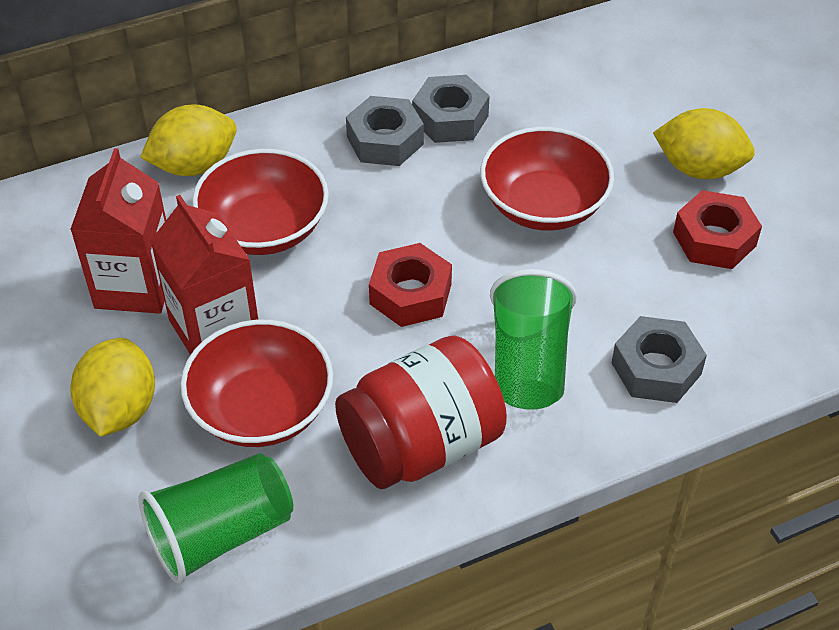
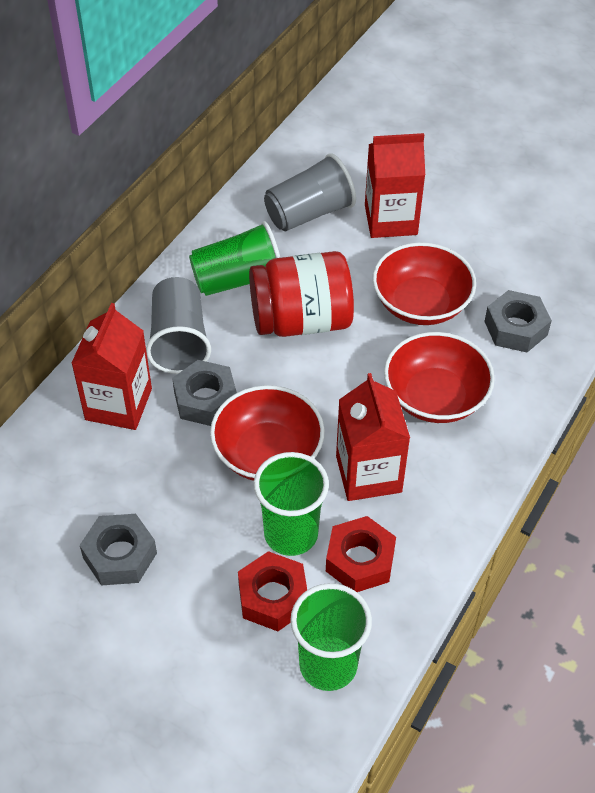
green cup: [138,453,293,584] [490,269,577,410] = 2 -> [189,221,281,296] [254,452,329,556] [290,583,372,691] = 3
grey cup: none = 0 -> [146,277,211,374] [264,153,356,231] = 2
red carton: [70,148,166,314] [151,195,258,355] = 2 -> [71,303,152,430] [336,373,410,501] [365,133,425,238] = 3
yellow lemon: [71,338,155,437] [140,104,237,176] [653,108,755,179] = 3 -> none = 0

